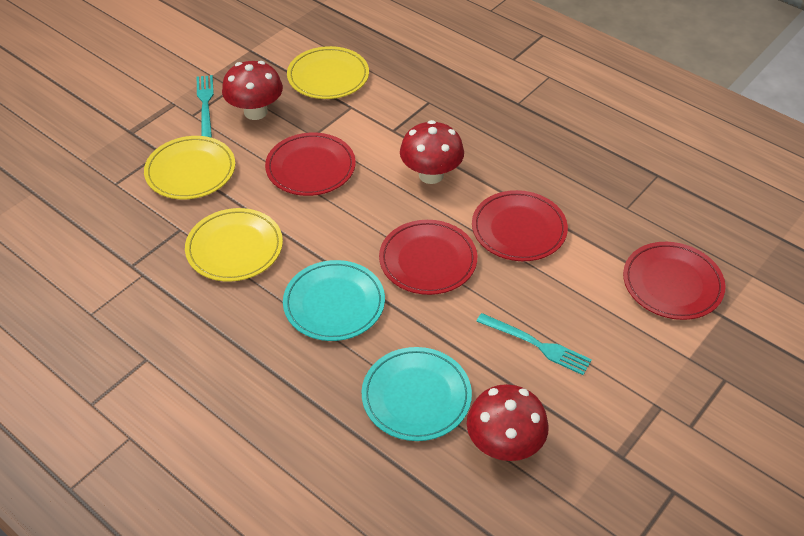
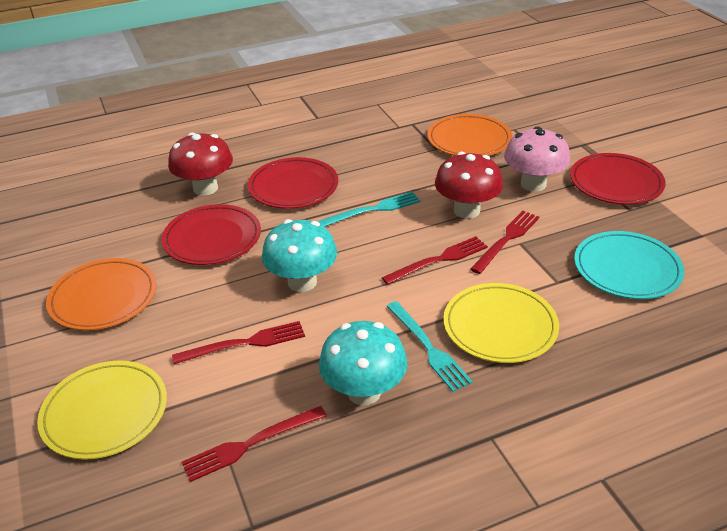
orange plate: none = 0 -> [46,258,156,330] [428,114,512,156] = 2
pink mushroom: none = 0 -> [504,126,570,192] = 1
red fork: none = 0 -> [172,321,305,364] [181,406,327,482] [382,236,488,285] [470,211,539,274] = 4
red mushroom: [222,61,283,120] [400,120,464,184] [467,384,549,461] = 3 -> [168,132,233,196] [435,152,503,219] = 2
red plate: [265,133,356,196] [379,220,477,295] [472,190,568,261] [623,242,726,320] = 4 -> [162,204,261,265] [248,157,338,209] [570,153,666,205] = 3
turquoise mushroom: none = 0 -> [262,219,337,292] [319,321,408,405] = 2
turquoise plate: [283,260,385,341] [362,347,472,441] = 2 -> [574,231,684,299] = 1
yellow plate: [144,136,235,199] [185,208,283,282] [287,46,369,99] = 3 -> [37,361,167,460] [444,283,559,363] = 2

